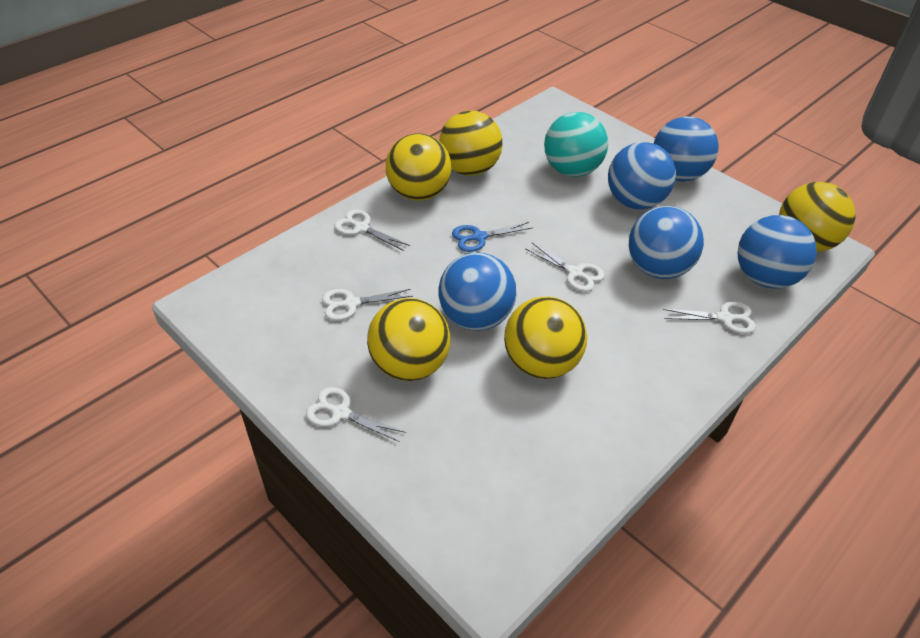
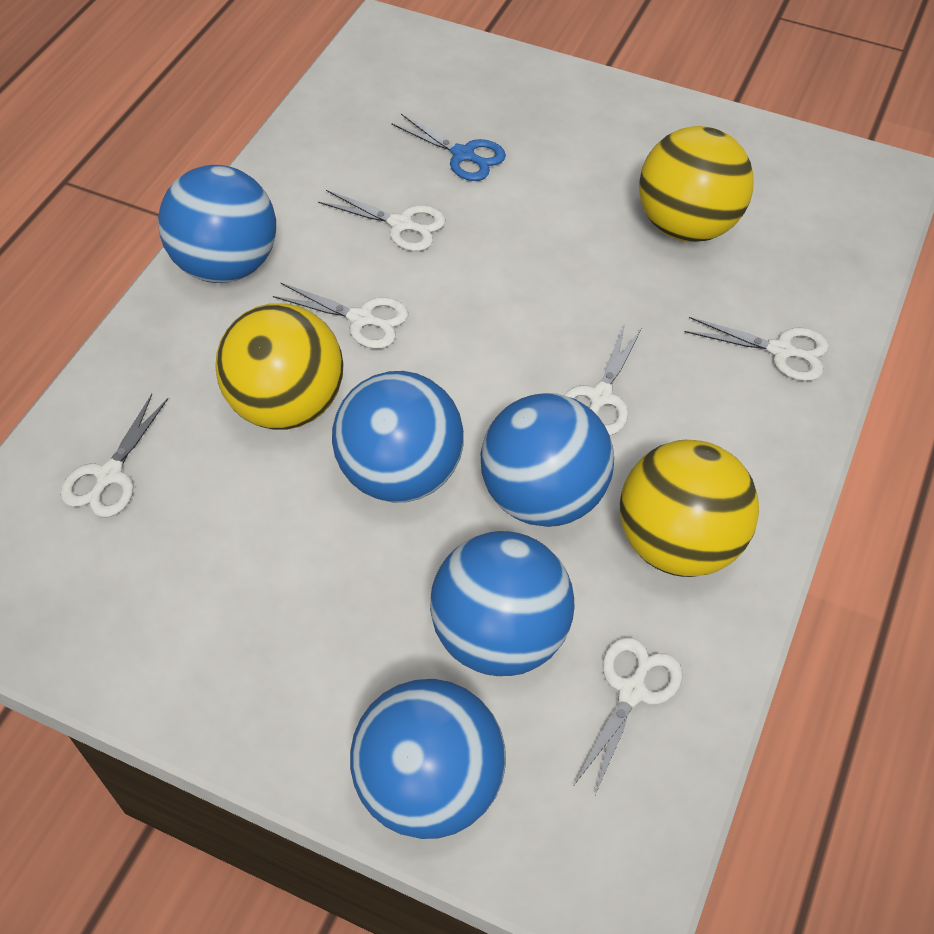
turquoise ball: [544,112,608,177] = 1 -> none = 0
white scissors: [306,387,406,442] [322,289,413,321] [334,210,410,251] [526,243,605,292] [663,301,756,334] = 5 -> [60,394,168,517] [273,283,408,349] [318,190,446,251] [564,324,642,435] [574,637,683,795] [685,317,829,381] = 6
yellow ball: [367,298,450,381] [386,133,452,201] [439,110,503,176] [504,296,587,379] [779,182,855,252] = 5 -> [215,303,344,430] [620,440,759,577] [639,126,753,242] = 3

